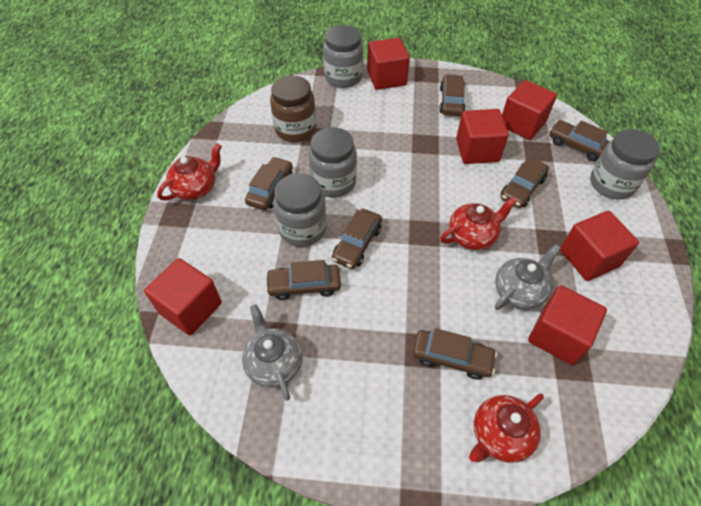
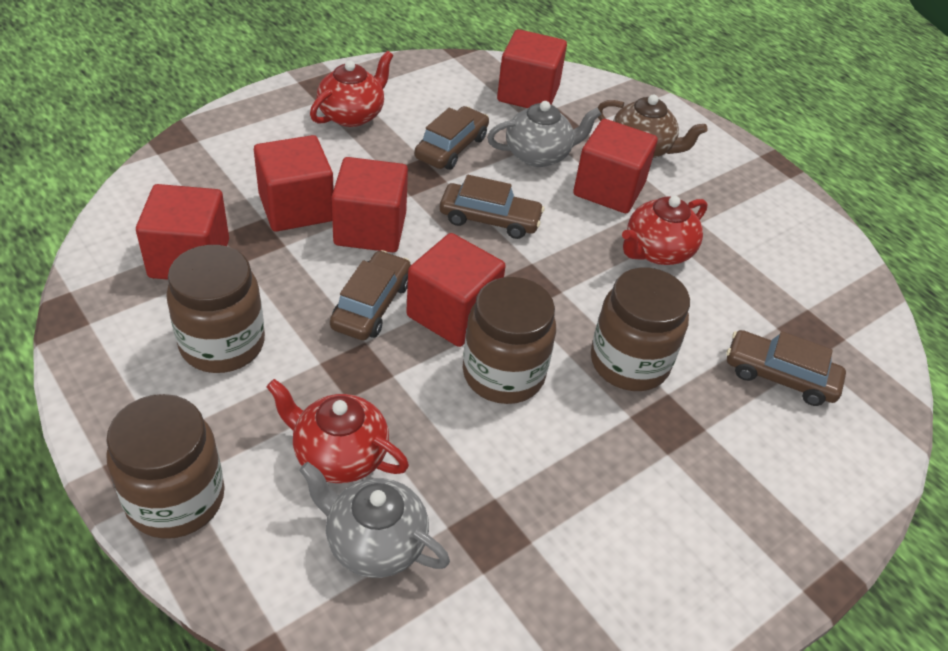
brown car: [245,157,293,210] [266,260,341,300] [332,209,382,269] [413,328,497,380] [439,74,465,116] [501,157,549,208] [549,120,610,161] = 7 -> [330,250,411,340] [414,106,489,170] [440,175,544,239] [726,330,846,406] = 4
brown jar: [270,76,316,142] = 1 -> [106,394,225,539] [166,245,265,373] [463,277,556,404] [591,268,690,391] = 4
brown teapot: none = 0 -> [598,94,708,158] = 1
grey jar: [273,174,327,247] [308,127,357,198] [323,25,363,88] [590,129,660,199] = 4 -> none = 0

